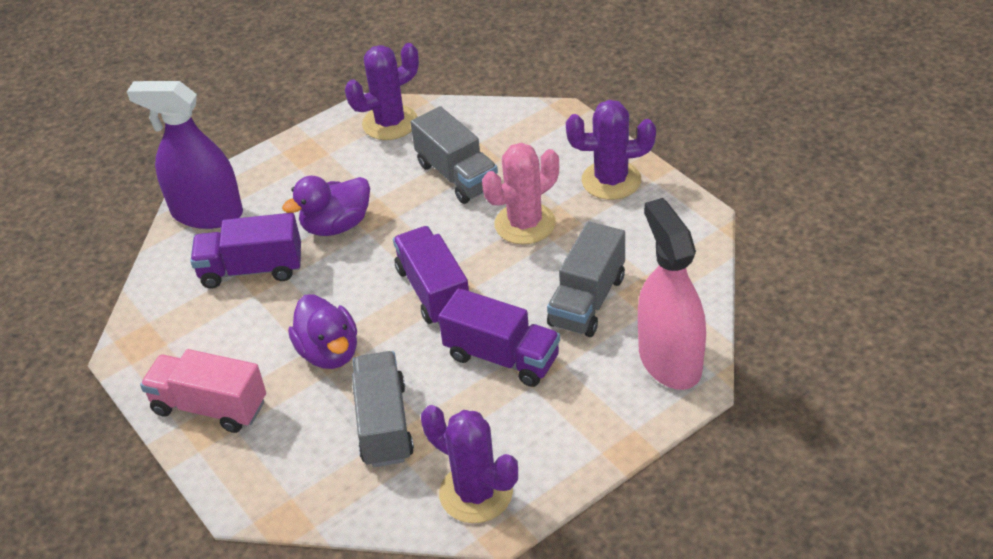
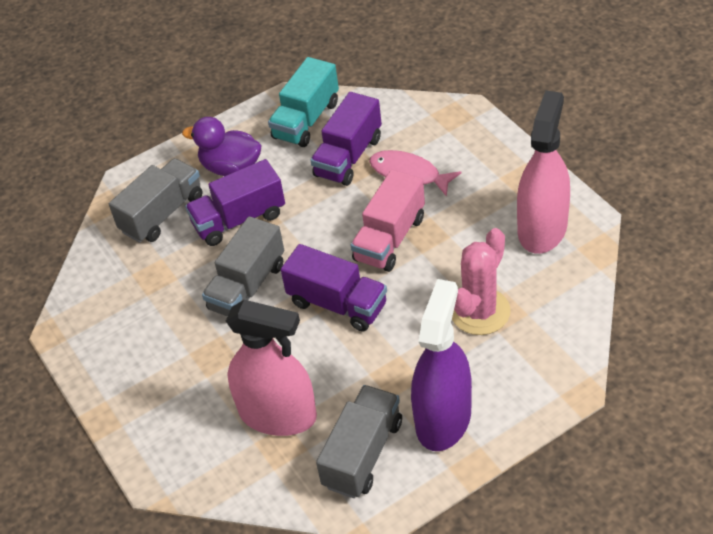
pink fish: none = 0 -> [369,150,461,197] = 1
pink spray bottle: [638,198,706,390] = 1 -> [226,300,317,436] [517,90,570,254] = 2
purple cactus: [345,43,419,140] [421,405,518,523] [566,100,656,200] = 3 -> none = 0
purple duck: [282,176,370,236] [288,294,357,369] = 2 -> [182,117,262,176] = 1
turquoise truck: none = 0 -> [268,57,339,147] = 1

